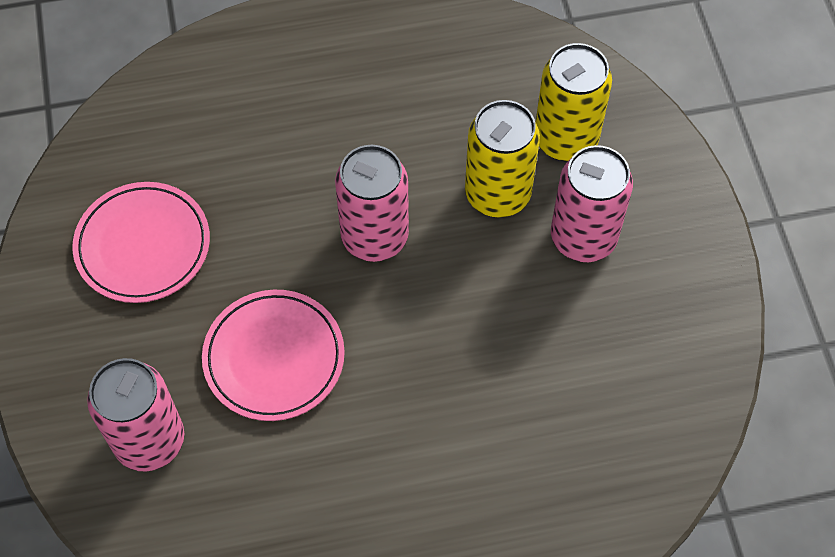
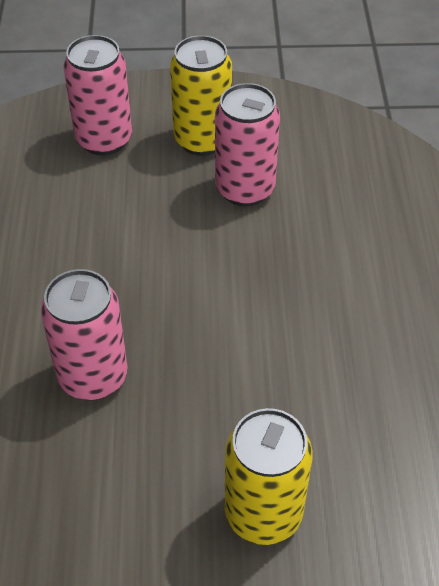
pink plate: [72,182,210,303] [202,290,345,421] = 2 -> none = 0

